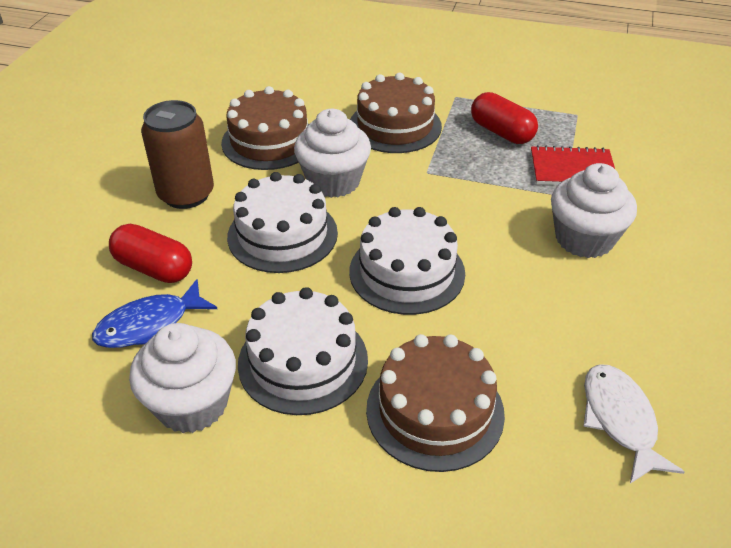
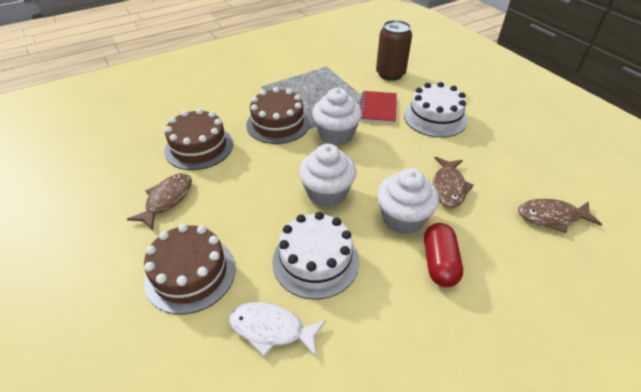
blue fish: [92,279,217,348] = 1 -> none = 0
brown fish: none = 0 -> [127,173,192,230] [433,157,474,208] [518,199,602,233] = 3
red capsule: [109,224,192,283] [471,92,538,144] = 2 -> [424,223,463,287] = 1
white cake: [227,172,338,273] [238,287,368,415] [349,207,465,315] = 3 -> [272,212,359,299] [404,82,467,137] = 2

